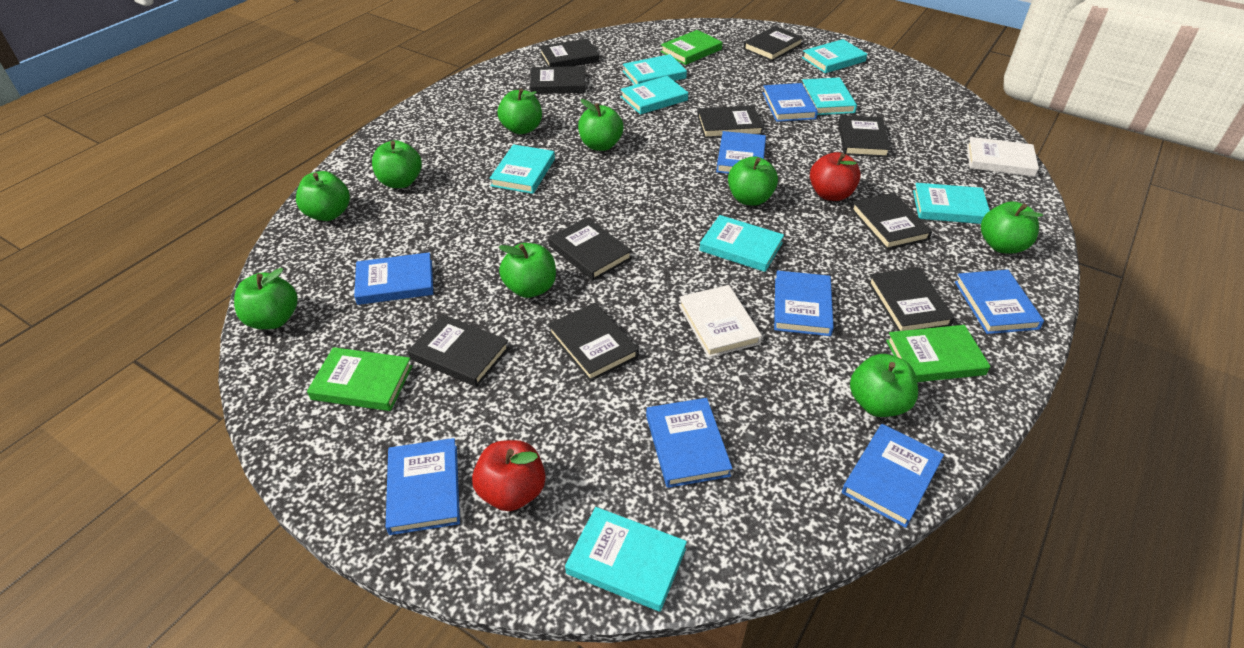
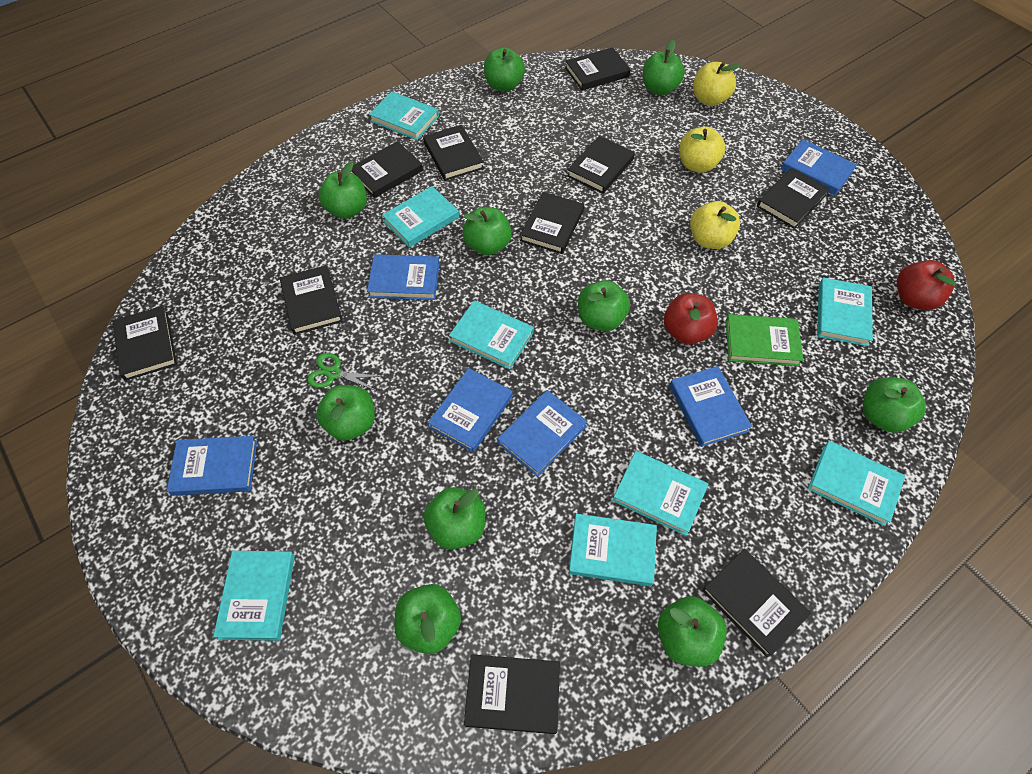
blue book: [354,252,433,305] [386,438,460,535] [646,398,733,488] [716,131,766,174] [763,83,818,122] [774,271,834,336] [842,424,944,528] [955,270,1044,334] = 8 -> [167,436,257,496] [367,254,440,300] [428,368,513,453] [497,390,588,477] [669,366,752,447] [781,139,857,196] = 6
green apple: [234,268,298,329] [296,171,350,221] [372,140,422,188] [497,88,542,134] [499,243,556,298] [578,99,624,151] [728,156,778,206] [850,354,918,417] [981,201,1043,254] = 9 -> [316,385,375,441] [319,161,367,219] [394,584,461,654] [424,487,486,550] [463,207,512,255] [484,47,525,92] [578,280,630,331] [643,40,685,95] [658,596,727,667] [863,378,926,433] = 10
green book: [307,347,412,411] [661,30,722,65] [886,325,990,382] = 3 -> [726,314,804,366] = 1
green scissors: none = 0 -> [307,353,384,391] = 1
white book: [679,285,762,358] [967,137,1039,177] = 2 -> none = 0
yellow apple: none = 0 -> [680,126,726,173] [690,201,740,249] [693,62,740,106] = 3

